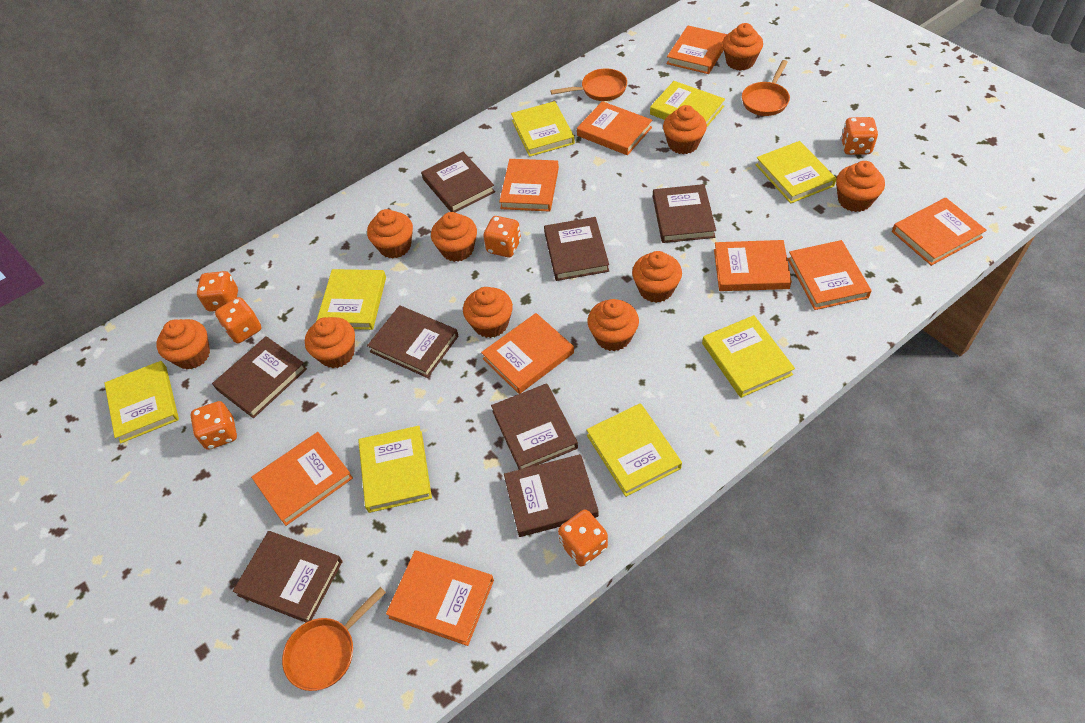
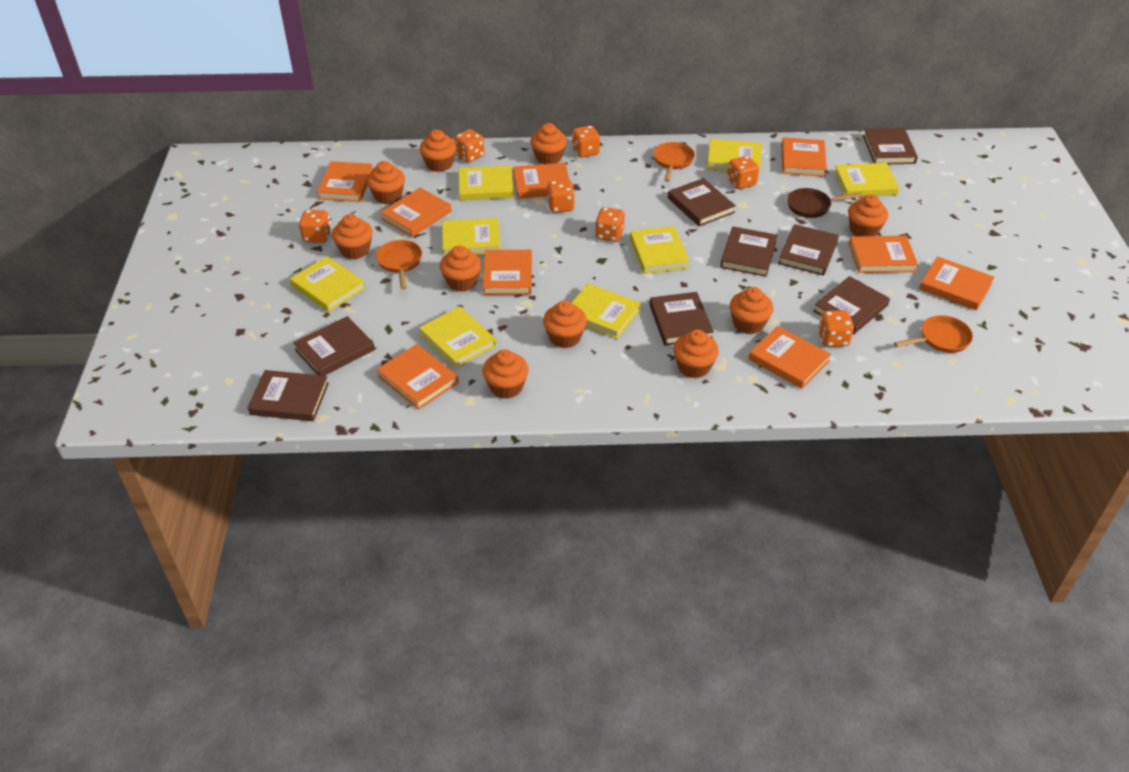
brown pan: none = 0 -> [787,188,862,218] = 1
orange dice: [190,401,237,450] [197,271,238,312] [215,297,261,343] [483,216,521,257] [558,510,608,567] [841,117,878,155] = 6 -> [299,210,331,243] [454,129,485,163] [548,180,575,213] [572,126,600,158] [595,207,625,242] [727,156,759,189] [818,310,854,347] = 7

